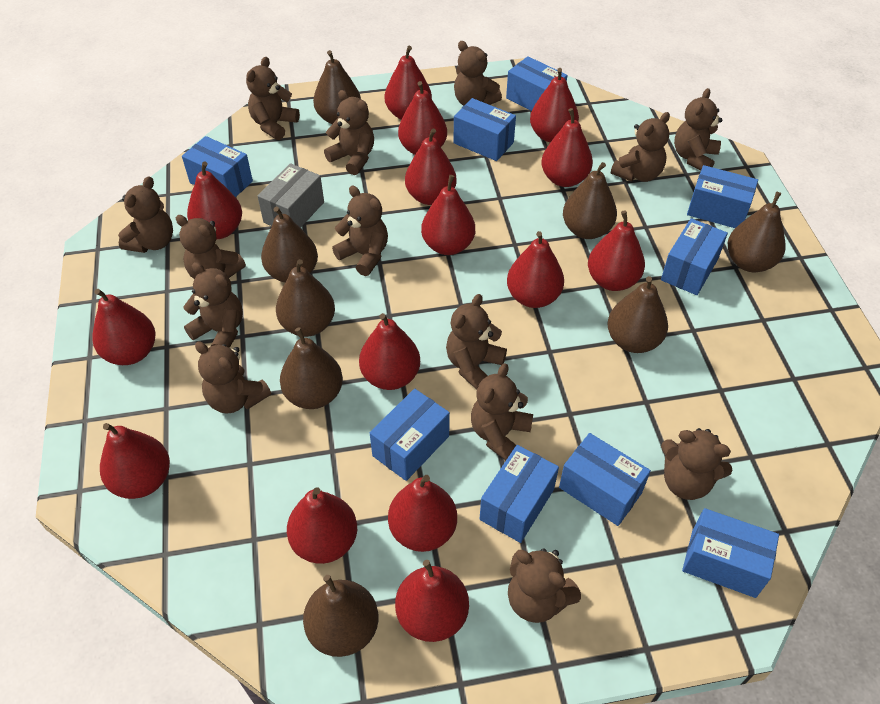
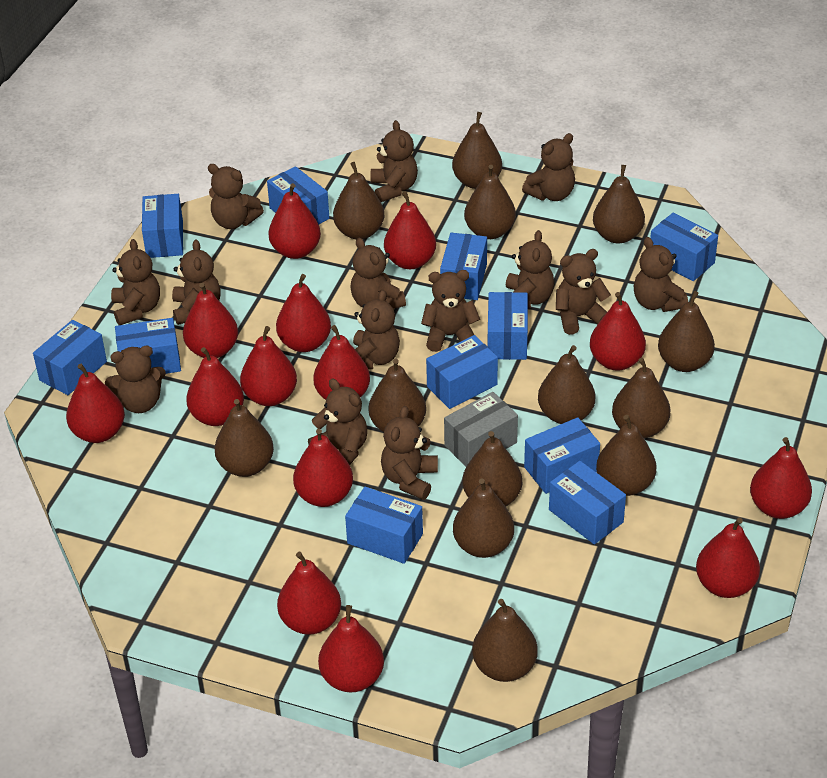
blue box: [182,136,253,197] [370,389,450,481] [453,98,516,161] [480,445,559,543] [506,56,567,111] [559,433,651,526] [661,218,728,295] [682,508,779,598] [687,165,758,228] = 9 -> [33,320,107,395] [115,318,181,374] [142,194,183,258] [267,166,329,224] [345,487,423,564] [426,335,498,409] [440,233,487,300] [488,292,528,360] [524,417,600,494] [549,461,626,544] [650,213,718,281] = 11
brown pear: [261,207,318,283] [276,259,335,337] [280,327,343,409] [303,575,378,657] [313,50,361,124] [563,162,617,239] [607,276,668,353] [728,192,786,272] = 8 -> [215,399,274,477] [333,162,384,239] [369,359,426,432] [452,112,502,189] [453,478,514,558] [462,431,522,507] [464,165,516,239] [472,599,538,682] [538,345,595,424] [593,165,645,243] [596,415,656,496] [612,358,671,438] [658,291,715,372] = 13
red pear: [92,289,155,365] [100,423,170,499] [187,161,242,239] [287,487,357,564] [359,313,420,390] [385,46,432,120] [388,475,457,552] [395,560,469,642] [398,81,447,155] [405,128,457,205] [421,175,475,255] [507,231,564,308] [530,68,579,142] [541,108,593,187] [588,210,645,291] = 15 -> [66,364,125,443] [183,283,238,358] [186,347,244,426] [240,326,297,406] [268,183,321,259] [276,274,331,352] [277,552,341,635] [293,429,353,507] [313,325,370,400] [318,605,384,692] [384,191,436,269] [590,292,646,371] [696,517,760,598] [750,437,812,519] = 14

